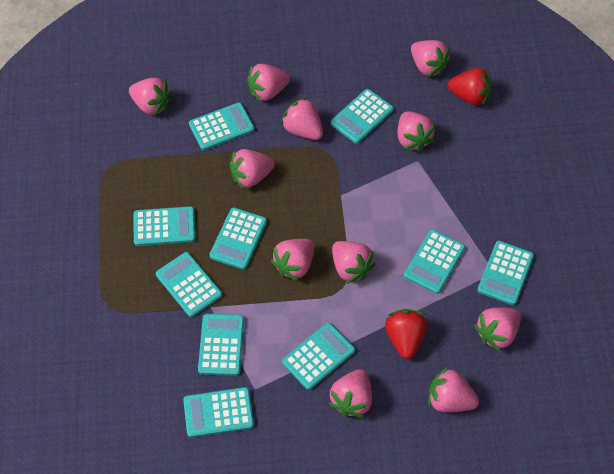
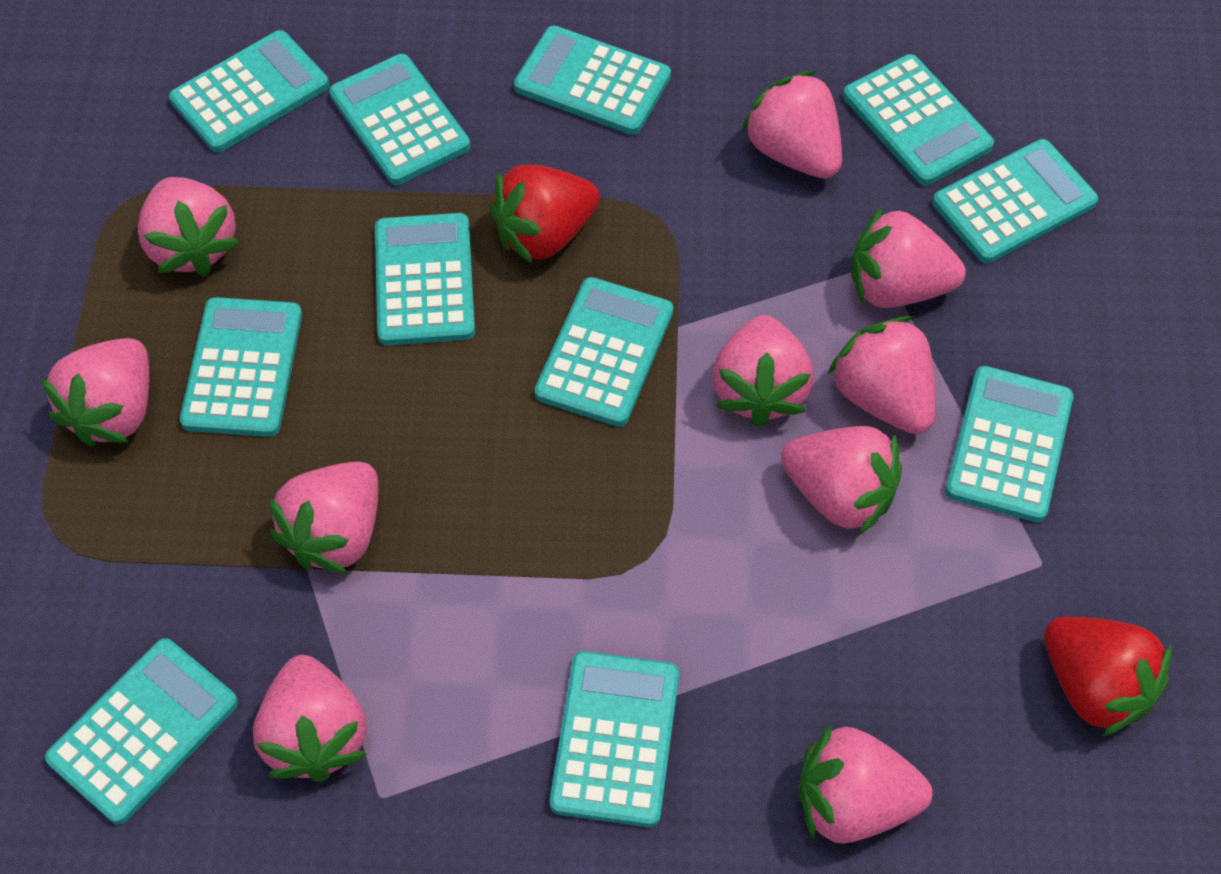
pink strawberry: [129,78,172,116] [230,149,275,189] [247,64,290,102] [271,239,315,281] [281,97,323,140] [328,369,372,417] [332,241,375,284] [397,111,435,152] [411,40,451,77] [428,367,479,412] [474,307,521,351] = 11 -> [41,338,149,447] [138,177,240,276] [253,655,367,782] [269,462,379,574] [712,315,814,427] [742,71,842,179] [781,426,902,535] [799,724,932,844] [828,316,936,434] [851,206,966,308] = 10
turquoise calculator: [134,206,196,246] [156,252,222,317] [183,387,254,438] [189,102,255,150] [198,314,244,376] [209,208,267,270] [282,322,355,390] [331,89,394,144] [404,229,465,294] [478,241,534,305] = 10 -> [45,638,238,825] [169,30,329,152] [180,297,302,437] [329,54,470,185] [375,213,475,345] [514,26,671,135] [535,277,673,427] [550,651,679,827] [843,54,994,186] [932,139,1098,263] [945,366,1073,522] = 11

